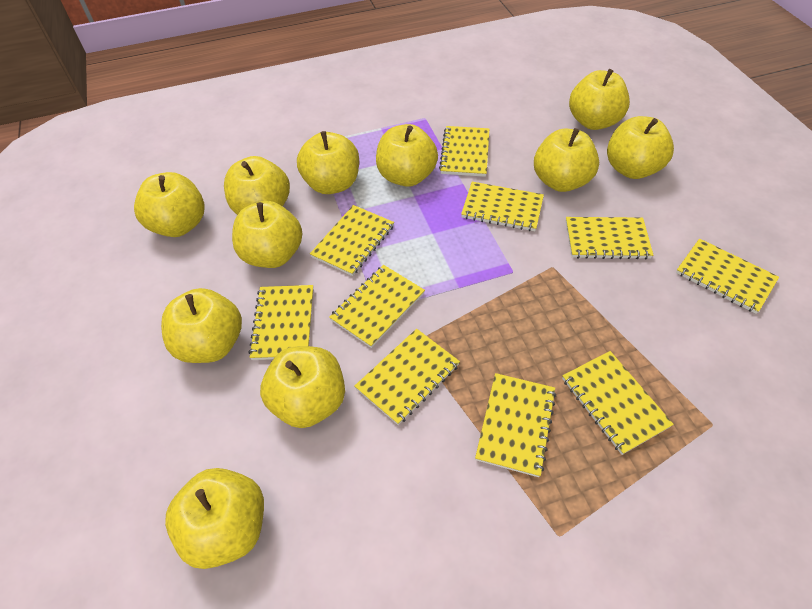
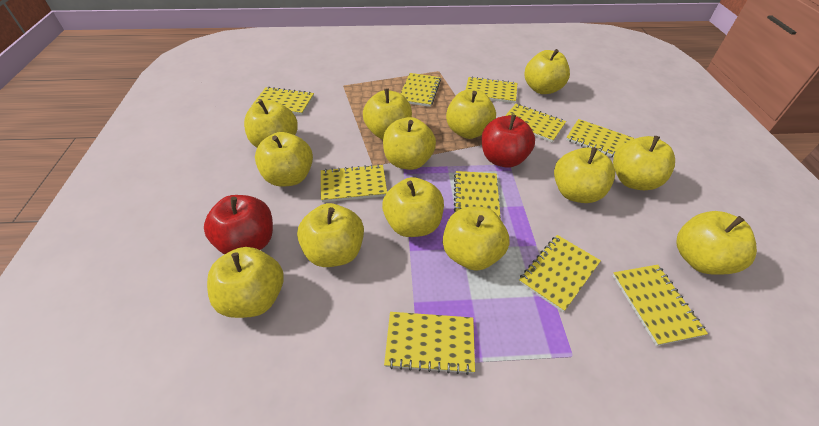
red apple: none = 0 -> [204,195,273,255] [482,114,535,168] = 2
yellow apple: [134,172,205,237] [161,288,242,363] [165,468,264,569] [224,156,290,215] [232,201,302,268] [260,346,345,428] [297,131,359,194] [376,124,438,187] [534,128,599,192] [569,69,630,130] [607,116,674,179] = 11 -> [207,247,284,318] [244,100,298,147] [255,132,313,187] [297,203,364,267] [363,88,412,139] [382,177,444,237] [383,117,436,170] [443,207,510,271] [446,90,496,139] [524,49,570,94] [554,147,615,203] [613,136,675,190] [676,211,757,275] = 13

